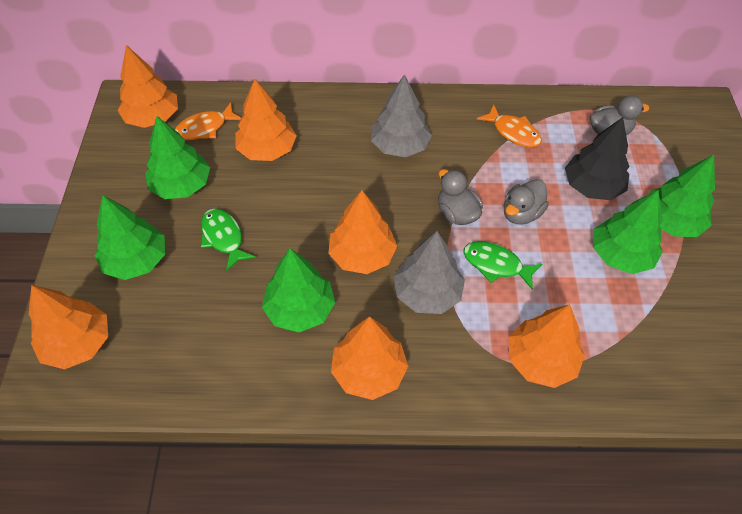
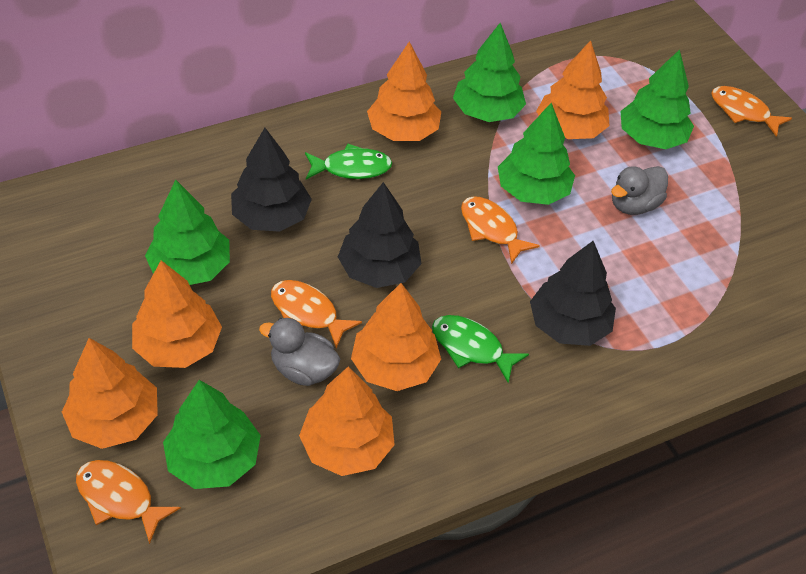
black tree: [565,117,630,200] = 1 -> [231,128,312,232] [338,182,422,288] [530,241,616,346] = 3
grey duck: [438,169,483,225] [504,179,549,225] [590,96,649,135] = 3 -> [259,318,340,386] [611,166,668,215] = 2
grey tree: [371,74,432,157] [393,231,465,314] = 2 -> none = 0
orange fish: [175,103,241,140] [477,104,542,147] = 2 -> [76,460,181,544] [271,280,362,348] [461,196,540,264] [711,86,792,137] = 4

